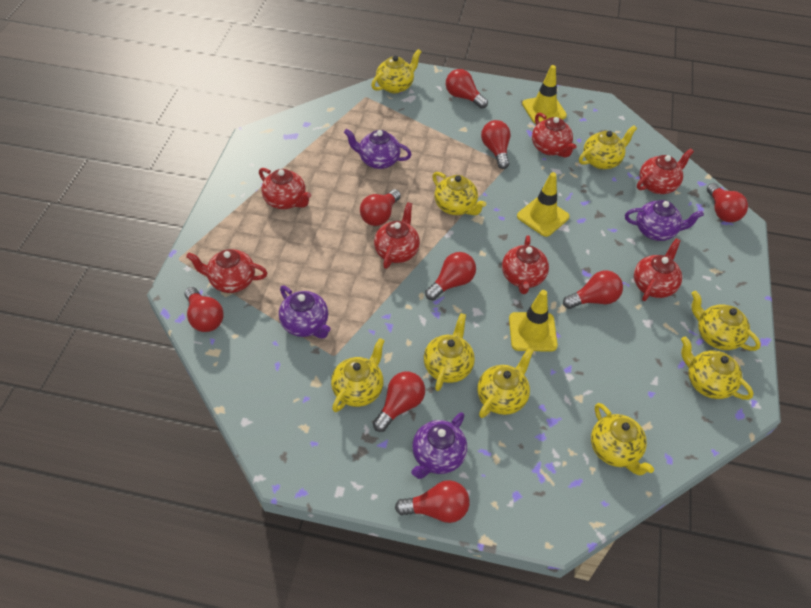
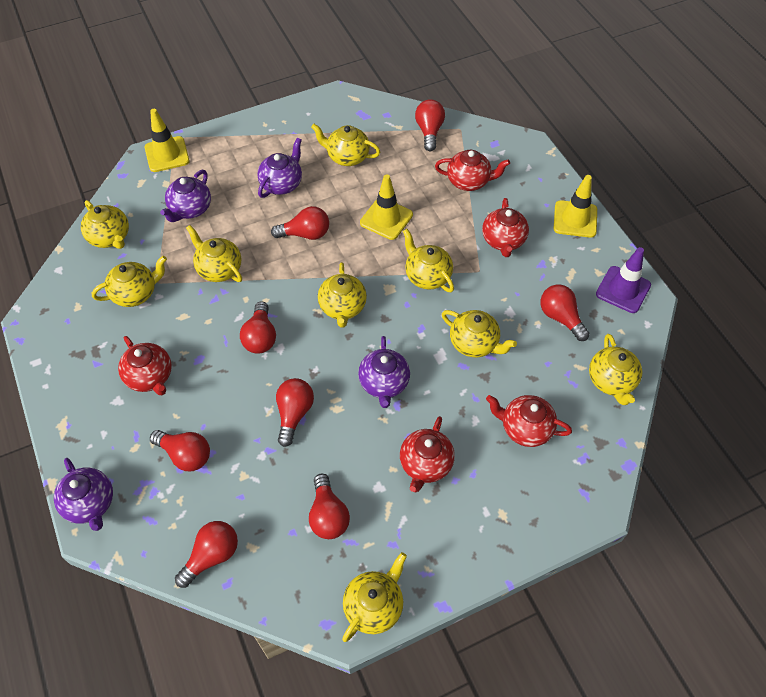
purple traffic cone: none = 0 -> [596,247,651,313] = 1
red light bulb: [184,287,224,332] [360,189,401,226] [373,372,425,432] [395,480,470,523] [425,252,476,300] [446,69,488,109] [481,120,510,169] [563,270,623,309] [707,183,748,222] = 9 -> [150,430,210,471] [175,521,238,588] [240,301,276,354] [271,206,329,240] [276,378,314,447] [309,474,350,539] [415,99,445,151] [540,285,590,341] = 8
red teapot: [186,249,267,293] [259,168,311,209] [374,202,420,269] [502,235,549,294] [532,113,577,157] [634,238,682,301] [637,148,694,194] = 7 -> [118,336,172,395] [400,416,455,492] [435,150,510,191] [482,198,529,257] [486,395,572,447] = 5

